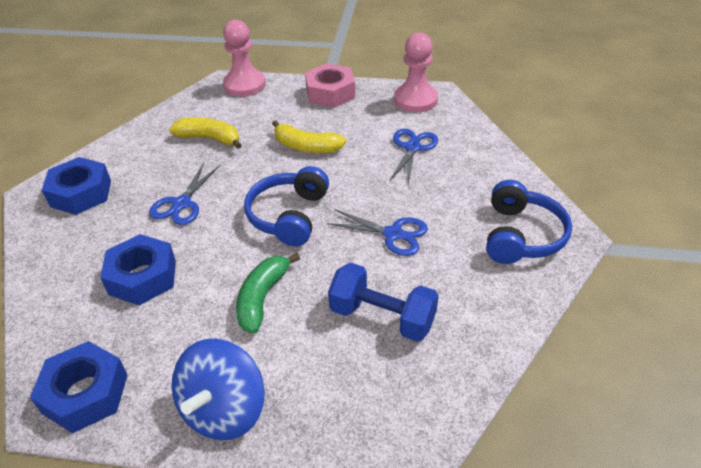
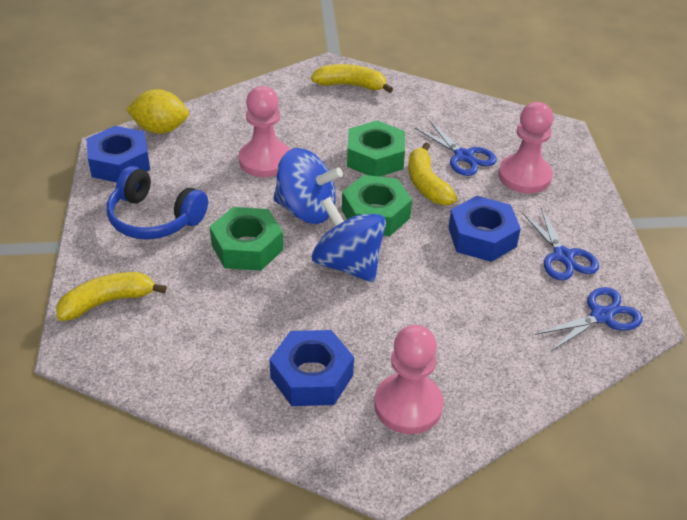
blue dumbbell: [328,262,439,342] = 1 -> none = 0
blue headphones: [244,166,329,247] [486,180,572,264] = 2 -> [107,166,208,240] = 1
blue spinning top: [171,339,265,440] = 1 -> [273,148,343,224] [312,197,386,282] = 2
green banana: [236,253,300,333] = 1 -> none = 0
green nut: none = 0 -> [210,207,283,271] [342,175,412,236] [347,121,405,177] = 3
pink nut: [305,63,355,108] = 1 -> none = 0
pink pawn: [223,20,266,97] [394,32,438,112] = 2 -> [239,86,290,177] [374,325,444,434] [498,102,554,193] = 3
yellow banana: [169,117,242,149] [272,120,346,153] = 2 -> [56,272,167,321] [311,64,393,93] [408,142,457,205] = 3
yellow lemon: none = 0 -> [126,89,189,134] = 1

